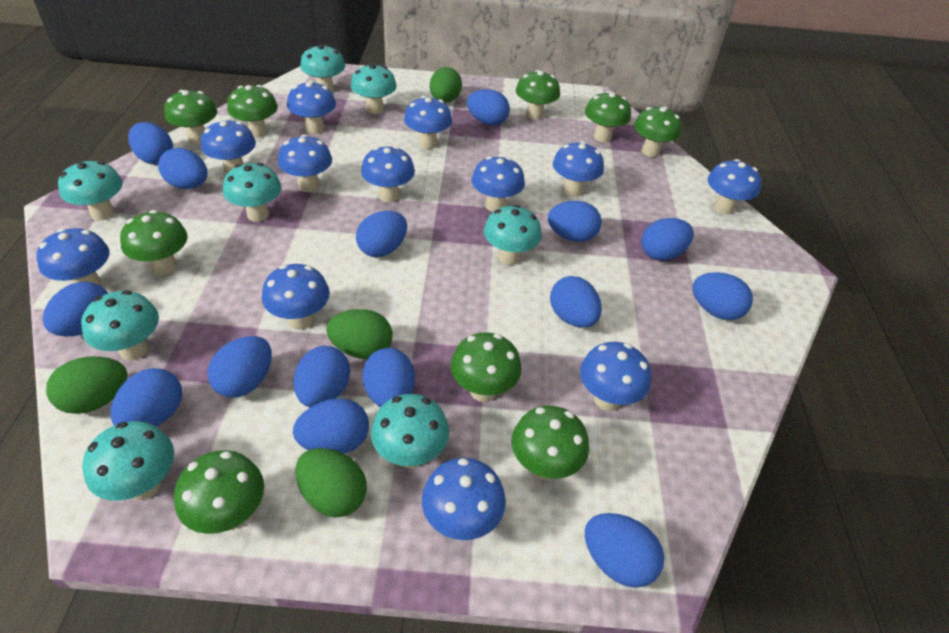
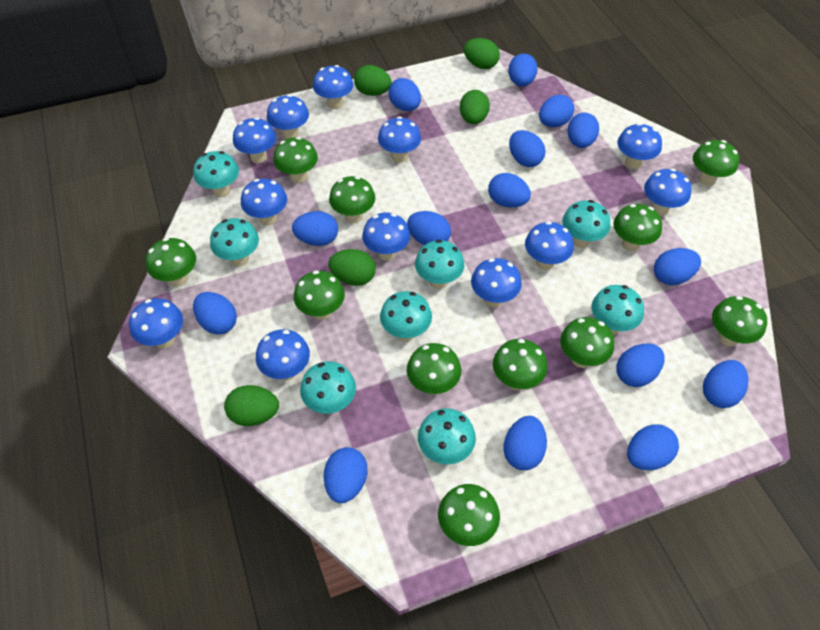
green egg: [46,356,128,414] [296,448,367,518] [326,309,393,359] [430,67,462,103] = 4 -> [224,385,279,426] [328,249,376,286] [354,65,392,96] [460,90,490,124] [464,38,500,69] = 5
green mushroom: [120,210,188,275] [164,90,217,144] [174,450,264,534] [227,85,278,138] [450,332,522,402] [512,405,589,480] [516,70,560,120] [585,91,631,142] [634,106,682,157] = 9 -> [146,238,196,287] [273,137,318,183] [294,270,345,320] [329,176,375,223] [407,343,461,395] [438,484,500,546] [493,339,547,390] [560,317,614,368] [613,204,662,252] [693,140,739,186] [712,296,767,346] = 11

